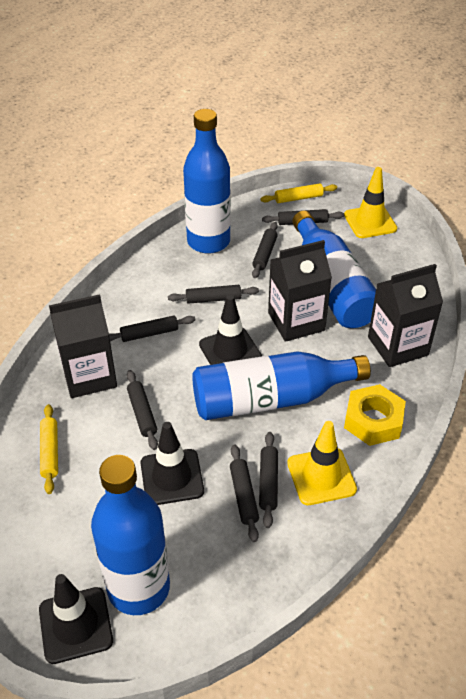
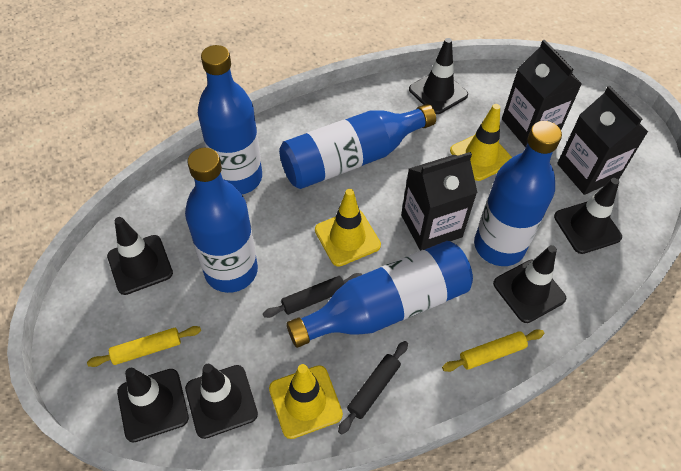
black rolling pin: [109,315,195,342] [127,370,158,450] [168,285,259,304] [230,445,259,542] [252,222,278,278] [259,432,278,528] [262,209,344,225] = 7 -> [263,273,362,318] [338,341,408,434] = 2
black traffic cone: [39,574,113,664] [141,422,204,505] [199,295,262,365] = 3 -> [107,217,173,295] [117,368,189,443] [185,364,258,439] [409,38,468,114] [493,245,566,323] [554,178,622,254] = 6
blue bottle: [91,455,170,615] [183,109,231,254] [192,351,371,420] [293,211,376,328] = 4 -> [185,148,258,293] [198,45,262,194] [279,104,436,189] [286,241,473,348] [474,121,562,266] = 5
yellow nut: [344,384,406,446] = 1 -> none = 0
yellow traffic cone: [287,421,357,505] [344,167,397,238] = 2 -> [269,364,343,439] [315,189,381,267] [450,104,512,181] = 3

